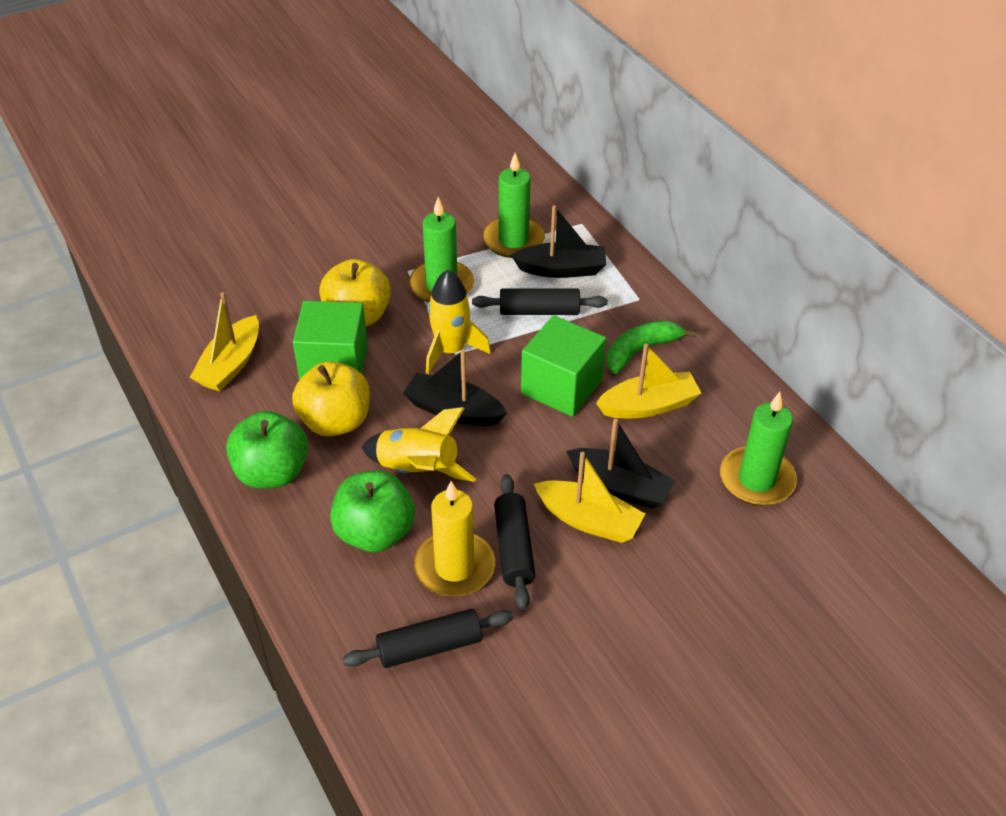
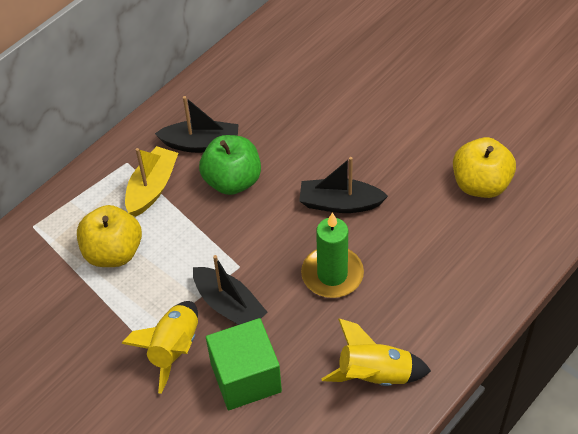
black rolling pin: [343,609,513,668] [472,288,608,315] [494,474,535,610] = 3 -> none = 0
green apple: [226,411,308,489] [330,470,415,552] = 2 -> [199,135,261,195] = 1
green banana: [606,320,697,374] = 1 -> none = 0
green candle: [409,197,474,303] [482,153,545,258] [720,392,797,506] = 3 -> [301,212,364,298] = 1
green cube: [293,301,368,380] [521,315,606,417] = 2 -> [206,318,282,410] = 1
yellow boat: [190,292,259,391] [534,452,645,543] [596,344,701,418] = 3 -> [125,146,178,217] = 1
yellow candle: [414,481,495,597] = 1 -> none = 0

